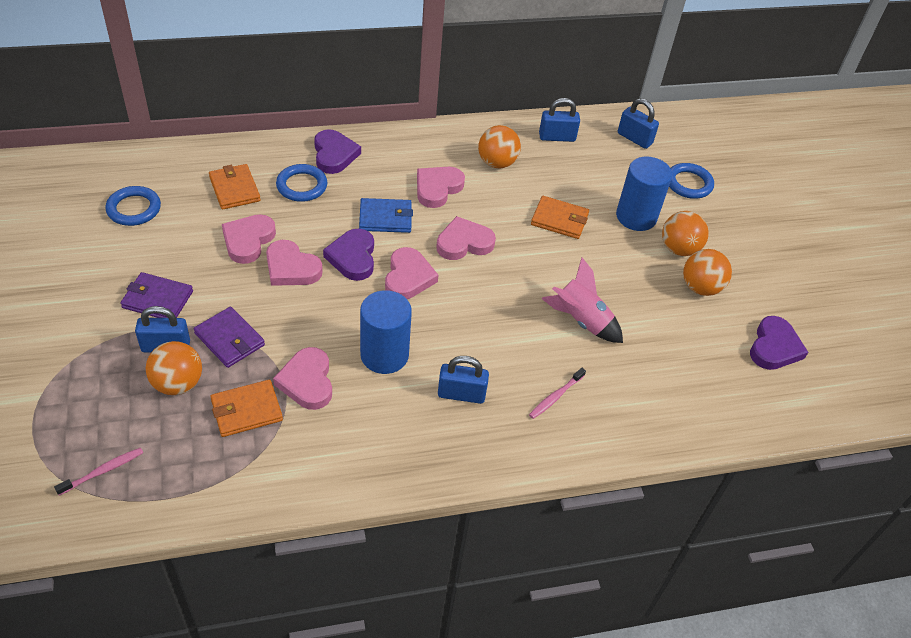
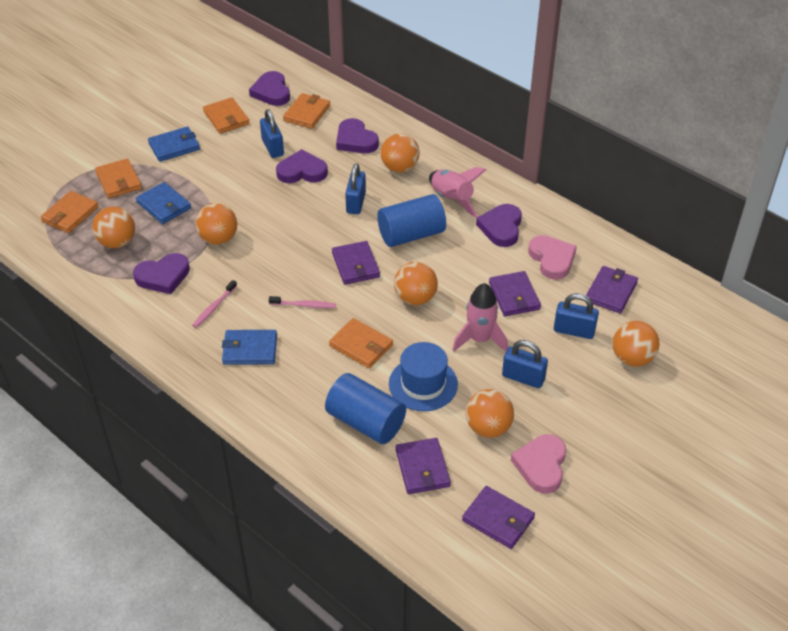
blue hat: none = 0 -> [389,342,458,411] = 1
blue ring: [105,186,161,226] [276,164,327,202] [669,163,714,199] = 3 -> none = 0
blue wallet: [359,198,413,233] = 1 -> [136,182,191,224] [148,127,200,162] [222,330,277,365] = 3
orange ball: [146,341,202,395] [478,125,521,168] [662,211,709,256] [683,249,732,296] = 4 -> [92,206,135,248] [195,203,237,245] [381,133,420,173] [394,262,438,305] [466,389,514,438] [613,321,660,367] = 6
orange wallet: [209,164,261,210] [210,380,283,437] [531,196,589,239] = 3 -> [41,191,99,233] [95,158,142,198] [203,97,250,134] [283,93,330,129] [329,318,393,368] = 5
pink heart: [222,214,276,264] [266,240,323,286] [273,347,332,410] [385,247,438,299] [417,167,465,208] [436,216,496,260] = 6 -> [511,434,566,494] [528,235,577,280] = 2
pink rocket: [541,258,623,343] = 1 -> [429,167,486,218] [452,283,508,352] = 2
purple heart: [314,129,361,174] [323,229,374,281] [750,316,808,370] = 3 -> [133,253,190,294] [249,71,290,106] [276,149,328,183] [336,118,379,153] [476,204,522,247] = 5
purple wallet: [120,272,193,318] [194,307,265,368] = 2 -> [332,241,380,285] [396,438,451,494] [462,486,535,549] [489,271,541,316] [586,266,638,314] = 5

